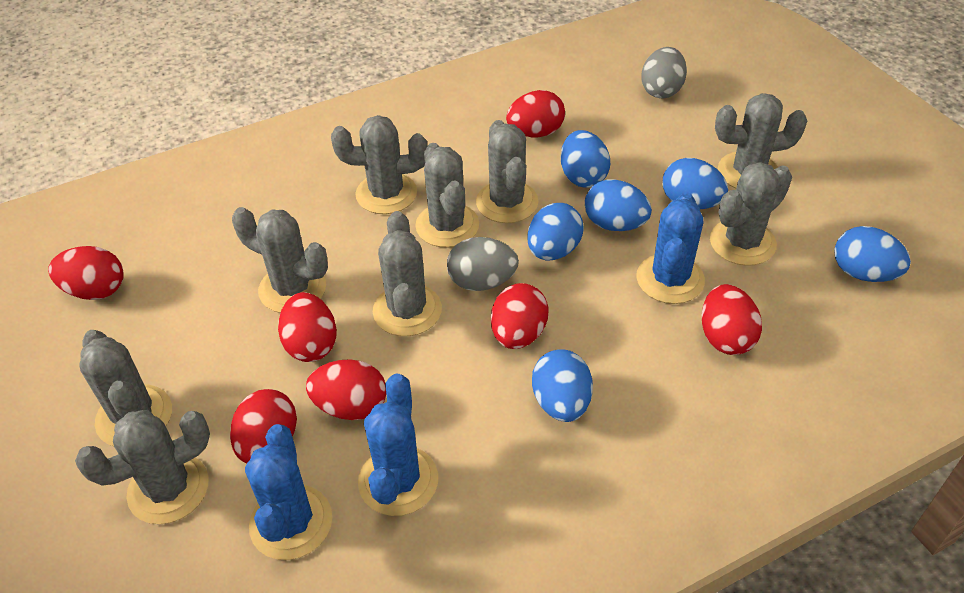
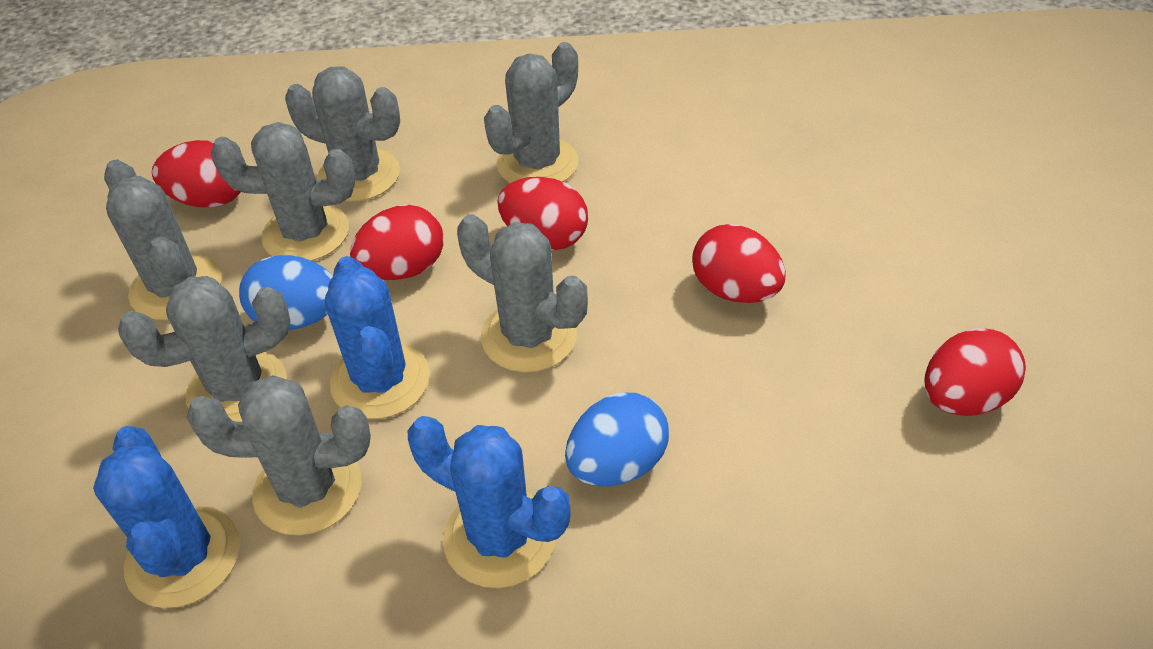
blue egg: [527,203,584,260] [532,350,593,422] [561,130,610,188] [585,179,652,231] [663,158,728,209] [834,226,911,282] = 6 -> [239,255,333,330] [565,393,669,486] = 2
grey cactus: [75,410,210,524] [79,330,172,446] [232,207,328,313] [331,115,427,214] [373,211,442,336] [415,143,479,247] [476,120,538,223] [710,162,792,266] [715,93,807,188] = 9 -> [104,160,221,320] [118,276,291,422] [186,375,371,536] [211,122,356,261] [285,66,400,202] [457,214,588,373] [484,42,578,183] = 7
grey egg: [447,237,519,291] [641,47,687,98] = 2 -> none = 0
red egg: [48,246,124,300] [230,389,297,463] [278,292,337,362] [306,359,386,420] [491,283,548,349] [506,90,565,137] [702,284,762,355] = 7 -> [152,140,241,207] [350,205,444,280] [498,177,588,250] [692,224,786,303] [924,328,1026,416] = 5

